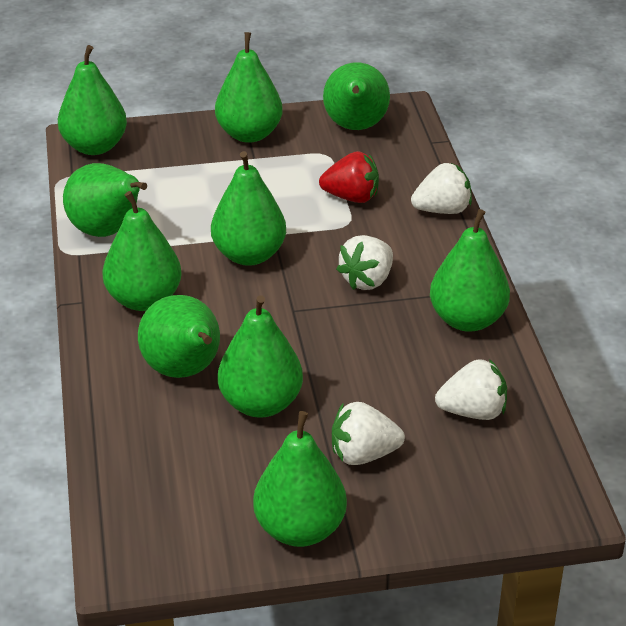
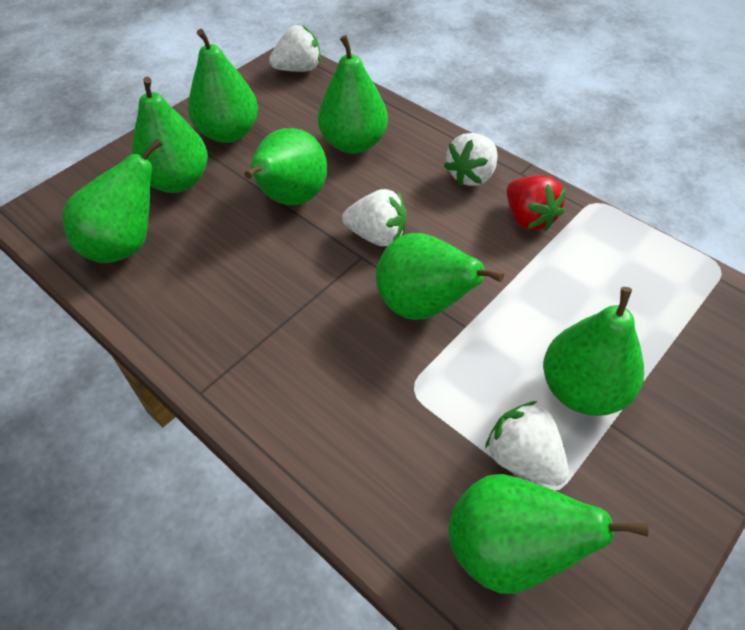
green pear: [58,45,127,155] [63,163,147,237] [102,191,182,311] [138,295,220,378] [211,151,286,266] [215,32,283,143] [218,295,303,418] [253,411,347,547] [323,62,390,130] [430,209,510,332] = 10 -> [62,139,162,263] [132,77,208,193] [188,29,258,143] [245,128,327,205] [318,35,388,154] [376,233,504,320] [448,474,648,594] [543,287,644,416] = 8

